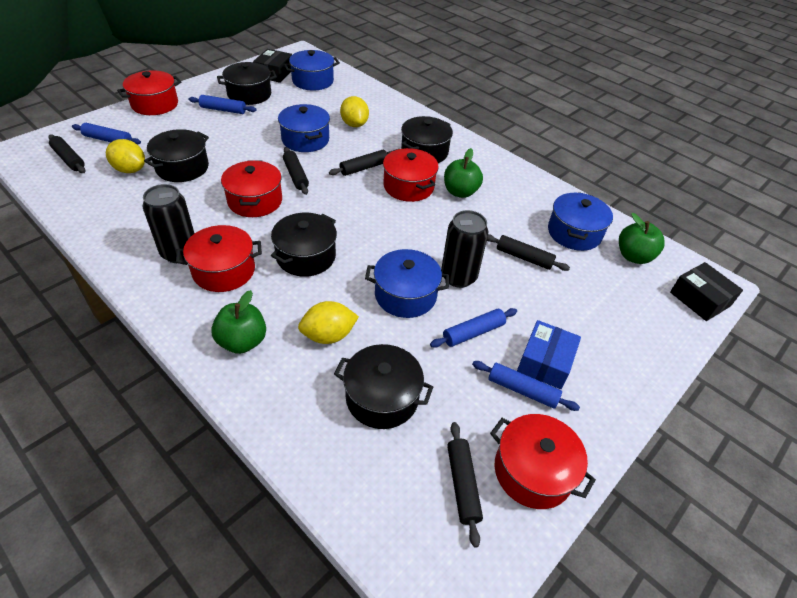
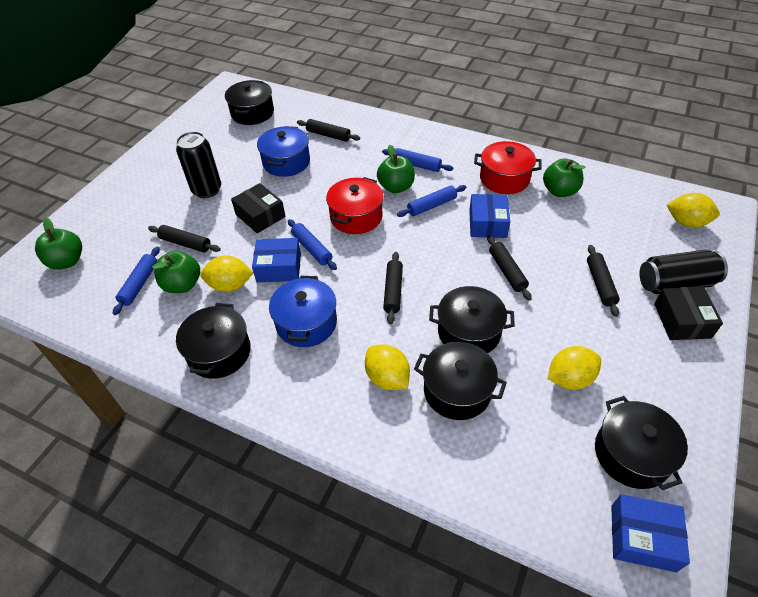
blue box: [517,320,581,389] = 1 -> [252,238,301,282] [469,194,510,238] [611,494,690,572] = 3
blue pot: [278,104,330,152] [284,50,340,90] [365,249,449,318] [548,192,613,251] = 4 -> [257,126,310,177] [269,276,337,347] = 2
green apple: [211,290,266,354] [444,148,483,198] [619,213,665,264] = 3 -> [35,218,82,270] [152,251,200,293] [377,145,415,193] [543,158,585,197] = 4
red pot: [117,70,181,115] [176,225,262,292] [221,161,282,217] [383,148,439,202] [490,414,596,509] = 5 -> [326,177,383,234] [474,141,542,194] = 2
yellow lemon: [106,139,145,173] [298,301,359,344] [340,96,369,127] = 3 -> [200,255,253,292] [365,344,410,390] [548,346,601,389] [667,193,720,227] = 4

